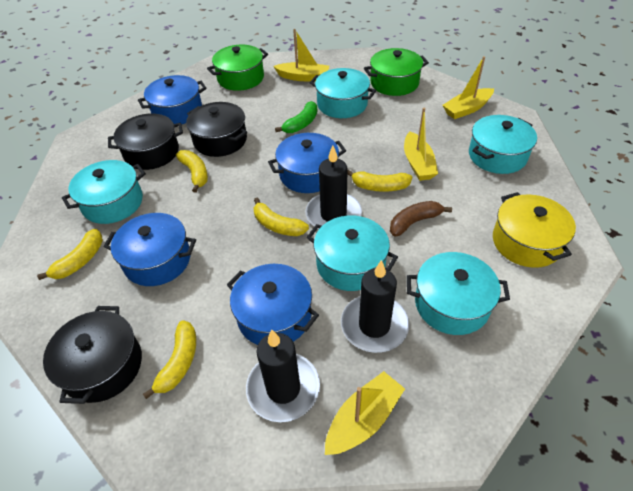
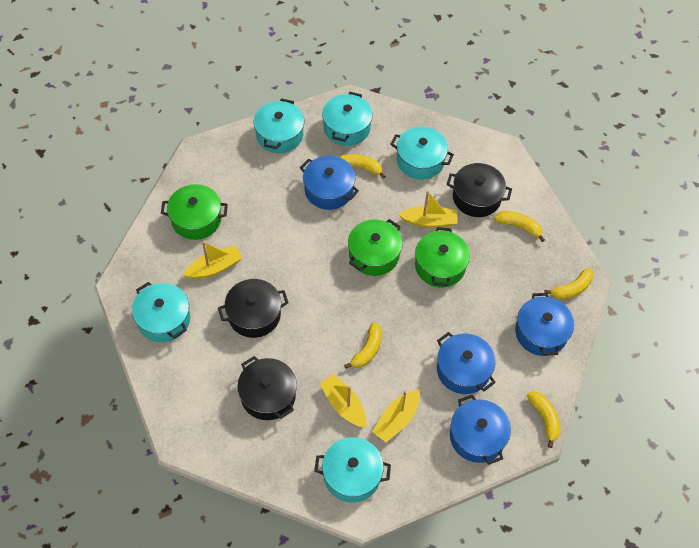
black candle: [246,330,320,422] [305,145,362,229] [341,260,410,353] = 3 -> none = 0
brown banana: [390,201,452,237] = 1 -> none = 0
green banana: [275,101,317,133] = 1 -> none = 0
green pot: [207,45,268,91] [364,48,429,96] = 2 -> [161,184,228,240] [348,219,402,276] [415,227,470,287] = 3
yellow pot: [493,192,576,268] = 1 -> none = 0

